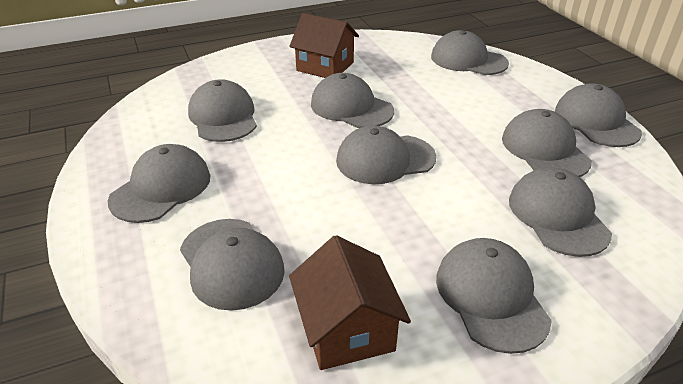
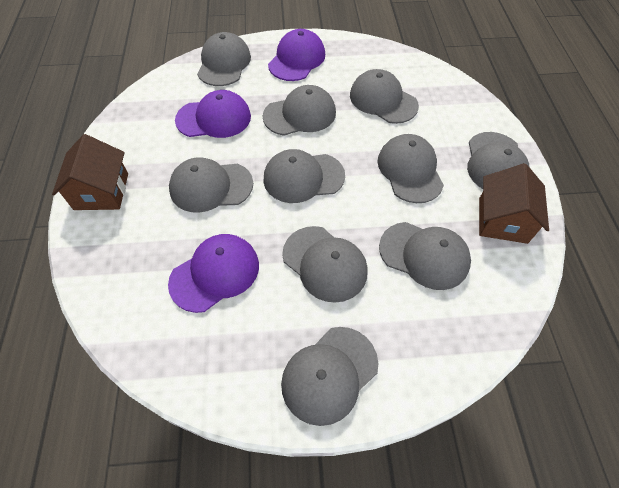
purple cap: none = 0 -> [168,234,259,313] [175,90,251,138] [268,29,325,81] = 3

